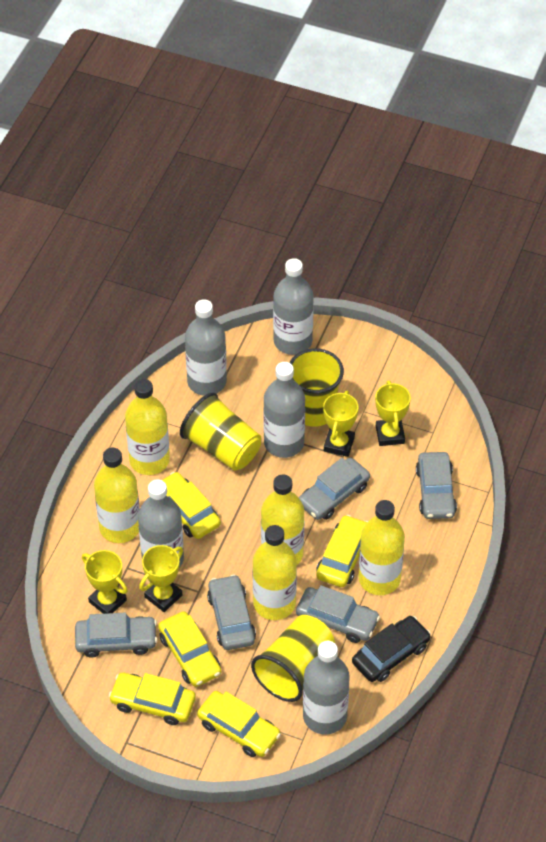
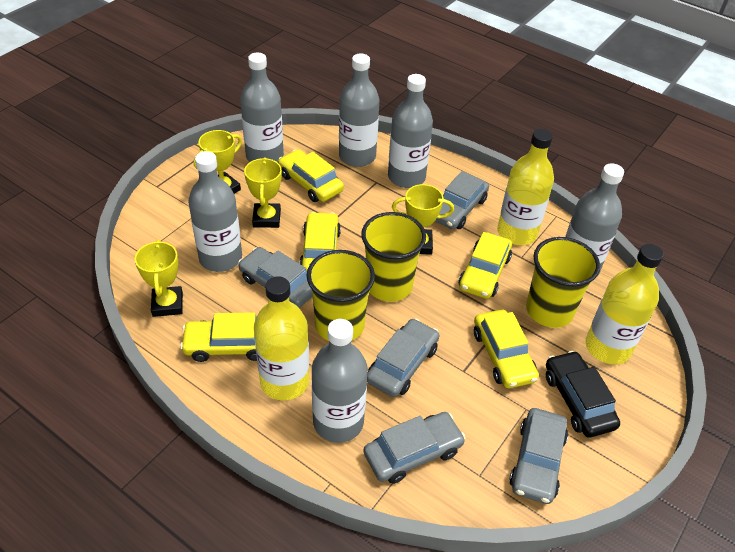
grey bottle: [138,479,184,568] [185,299,227,396] [263,362,305,458] [273,258,314,355] [303,641,350,735] = 5 -> [188,151,242,272] [240,53,284,162] [312,319,368,443] [339,53,379,167] [388,74,433,188] [565,163,624,275] = 6
yellow bottle: [94,448,140,543] [125,379,170,475] [253,525,297,620] [261,474,304,565] [359,500,405,595] = 5 -> [254,276,309,401] [497,129,554,245] [586,244,664,364] = 3

